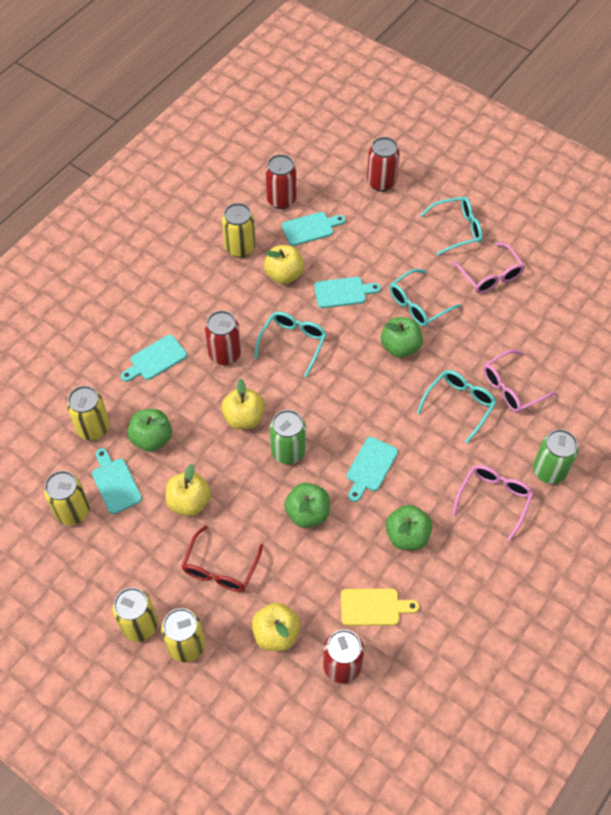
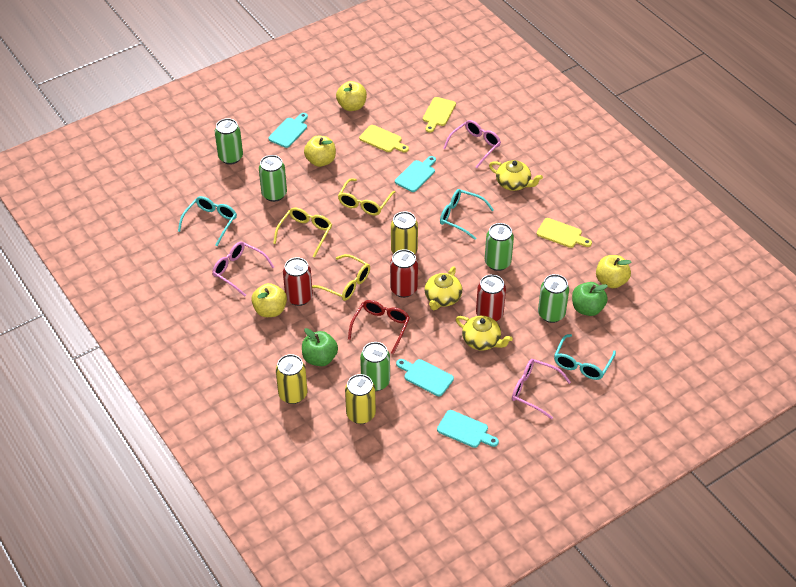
green apple: [127,409,172,452] [284,483,330,528] [381,317,423,358] [386,505,432,550] = 4 -> [302,328,338,366] [572,282,608,316] = 2
green can: [270,410,306,464] [533,429,578,484] = 2 -> [215,118,243,165] [259,155,287,202] [360,342,390,391] [485,223,514,271] [538,274,569,323] = 5
red can: [205,311,241,365] [265,154,296,209] [323,630,364,683] [367,137,400,192] = 4 -> [283,257,313,306] [390,249,418,298] [476,274,506,321] = 3
turquoise cutting board: [92,448,142,514] [121,335,187,382] [282,212,346,246] [314,277,381,308] [347,437,398,502] = 5 -> [268,113,308,148] [395,156,436,192] [396,359,454,396] [437,410,499,448] = 4
turquoise glasses: [254,312,327,378] [390,269,461,327] [417,370,496,444] [420,196,482,256] = 4 -> [178,196,237,246] [440,189,494,240] [554,334,616,380] = 3
yellow can: [44,471,90,525] [67,386,110,440] [112,588,158,642] [161,608,205,662] [222,203,256,258] = 5 -> [276,354,308,404] [345,374,376,424] [391,212,418,254] = 3
yellow cutting board: [341,588,419,626] = 1 -> [359,125,409,153] [423,97,456,133] [537,218,592,248] = 3
yellow glasses: none = 0 -> [273,208,332,257] [312,254,370,301] [338,178,395,215] = 3
yellow teapot: none = 0 -> [424,267,462,310] [456,316,513,350] [489,160,543,191] = 3

